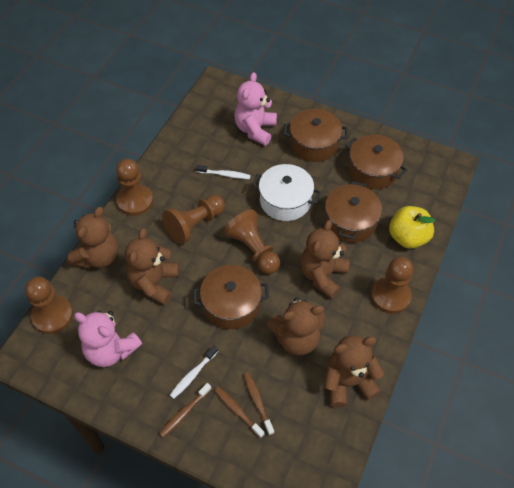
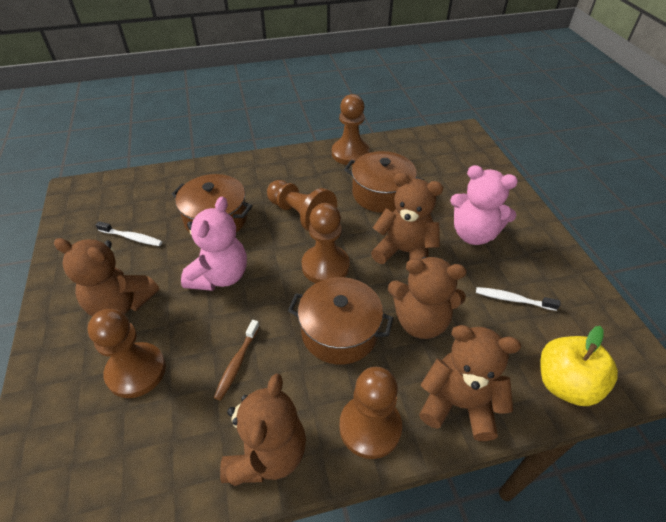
brown pot: [193,265,269,329] [284,109,348,162] [324,181,382,243] [345,135,407,189] = 4 -> [171,174,253,233] [288,277,393,365] [344,151,424,213] = 3
brown toothbrush: [159,383,211,438] [214,386,265,438] [244,373,274,435] = 3 -> [214,320,260,400] = 1
white pot: [252,164,321,221] = 1 -> none = 0

